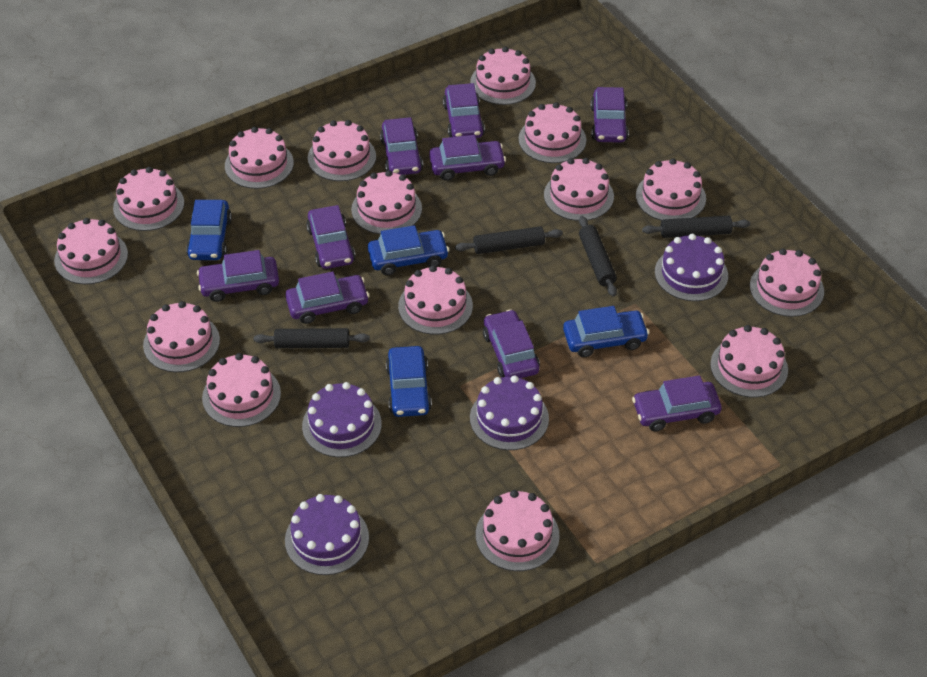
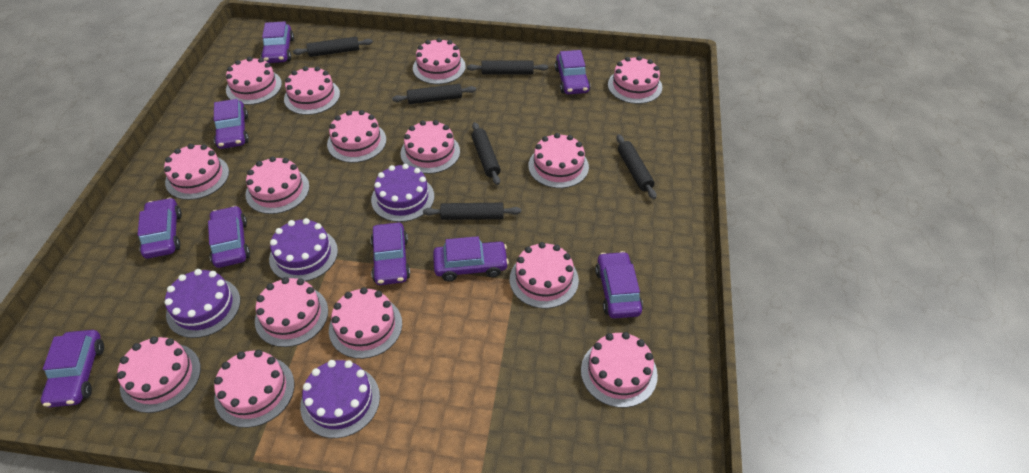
black rolling pin: [254,328,370,348] [455,226,563,254] [579,216,617,297] [642,216,751,238] = 4 -> [293,37,373,57] [392,84,476,104] [423,203,521,220] [467,60,548,74] [471,122,501,185] [616,134,657,199] = 6
blue car: [186,200,232,260] [368,225,449,275] [386,346,432,417] [563,306,649,357] = 4 -> none = 0

